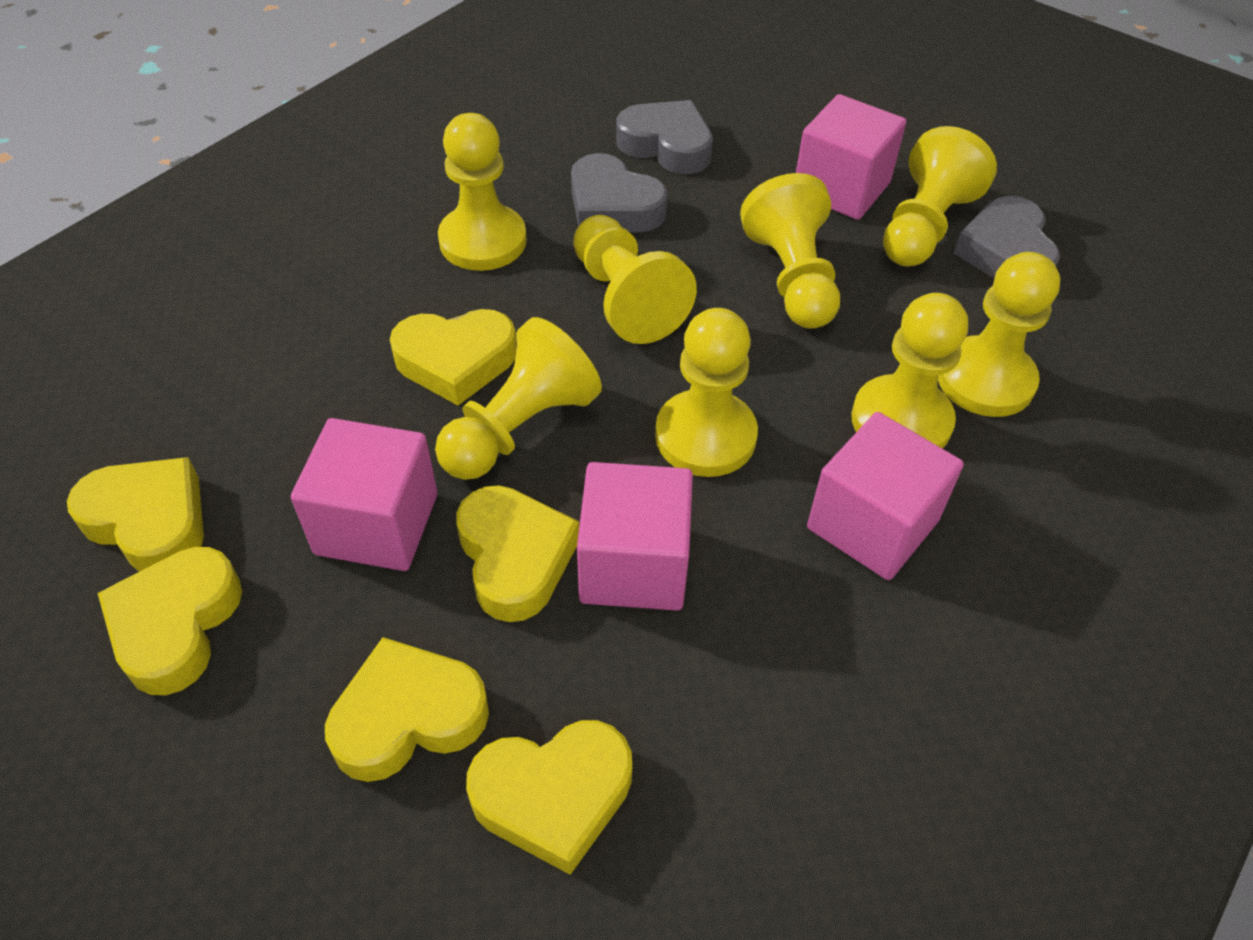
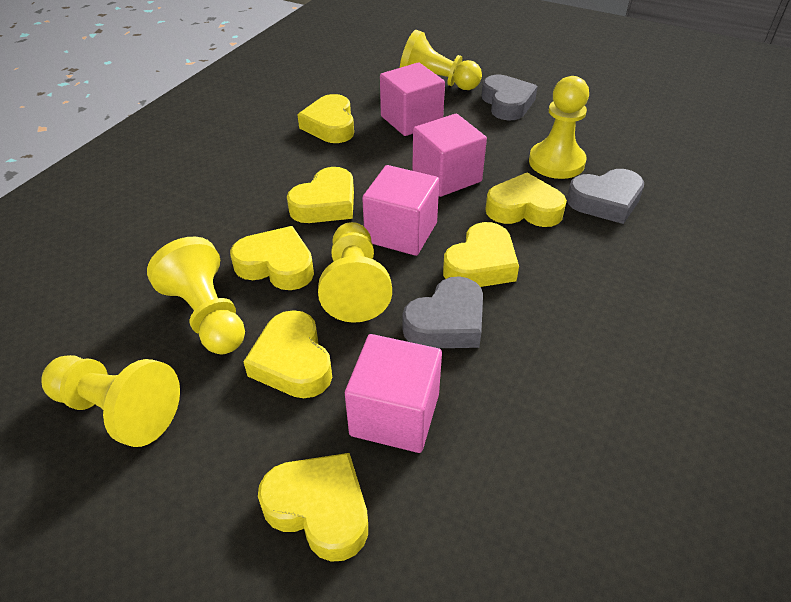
yellow heart: [67,457,204,572] [97,547,242,695] [325,637,489,782] [390,309,517,405] [456,485,579,622] [466,720,632,875] = 6 -> [230,226,314,290] [243,310,332,398] [258,453,368,562] [287,167,354,223] [297,94,354,143] [443,222,519,287] [485,173,567,227] = 7
yellow pawn: [435,317,602,480] [438,113,527,271] [573,215,697,344] [655,308,758,477] [740,173,840,329] [851,293,968,449] [883,126,997,267] [938,252,1060,417] = 8 -> [41,355,180,447] [147,237,245,354] [318,222,392,323] [400,30,482,90] [529,76,589,179] = 5

